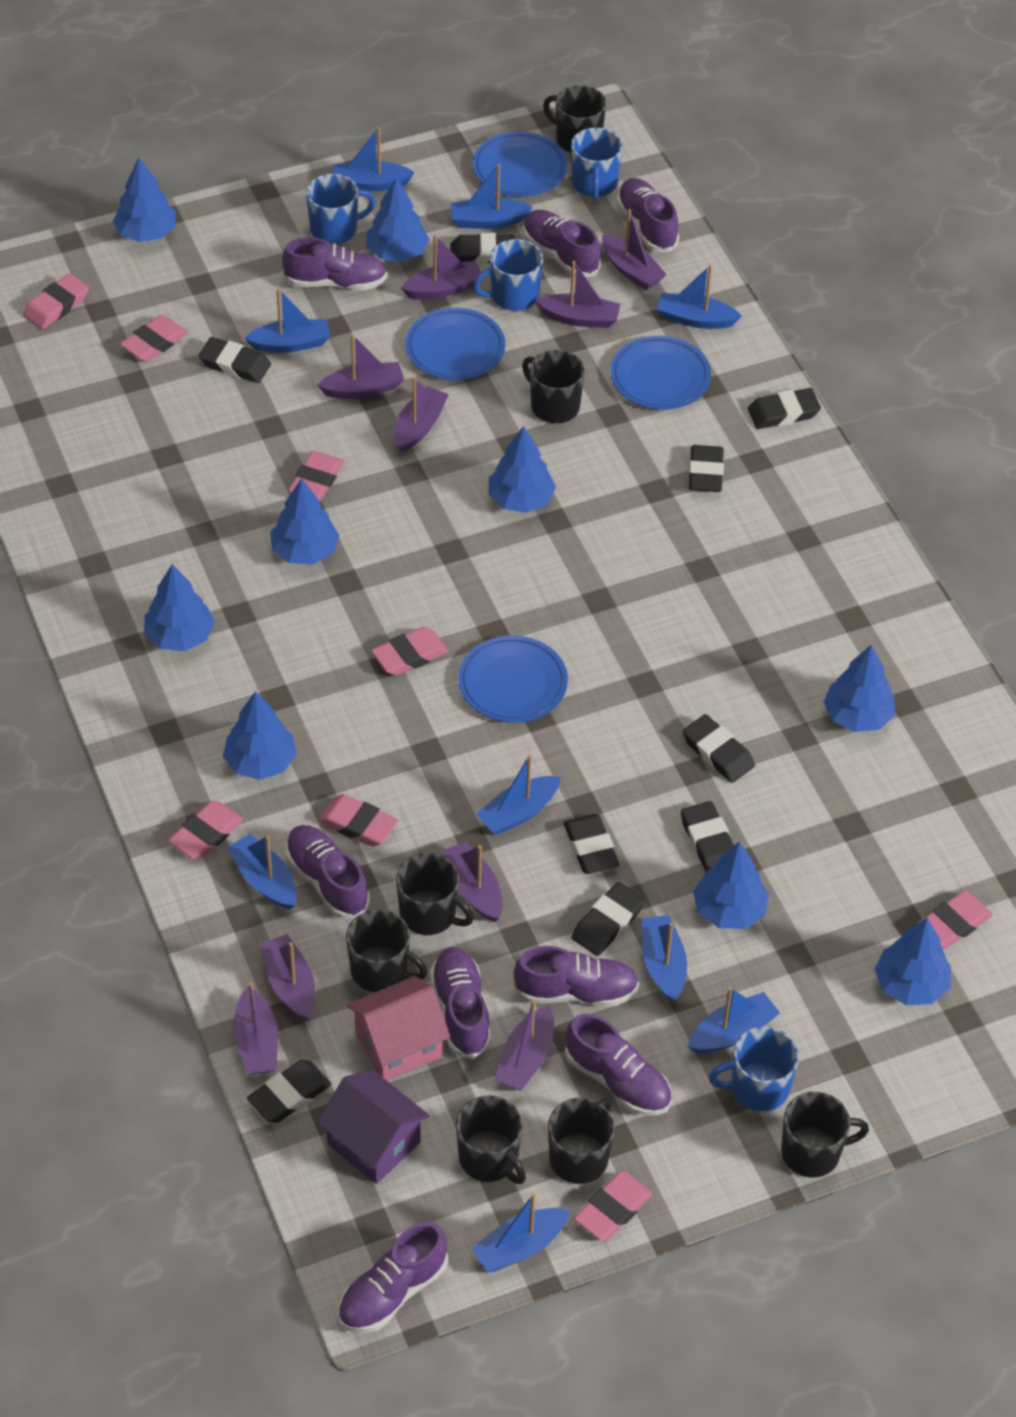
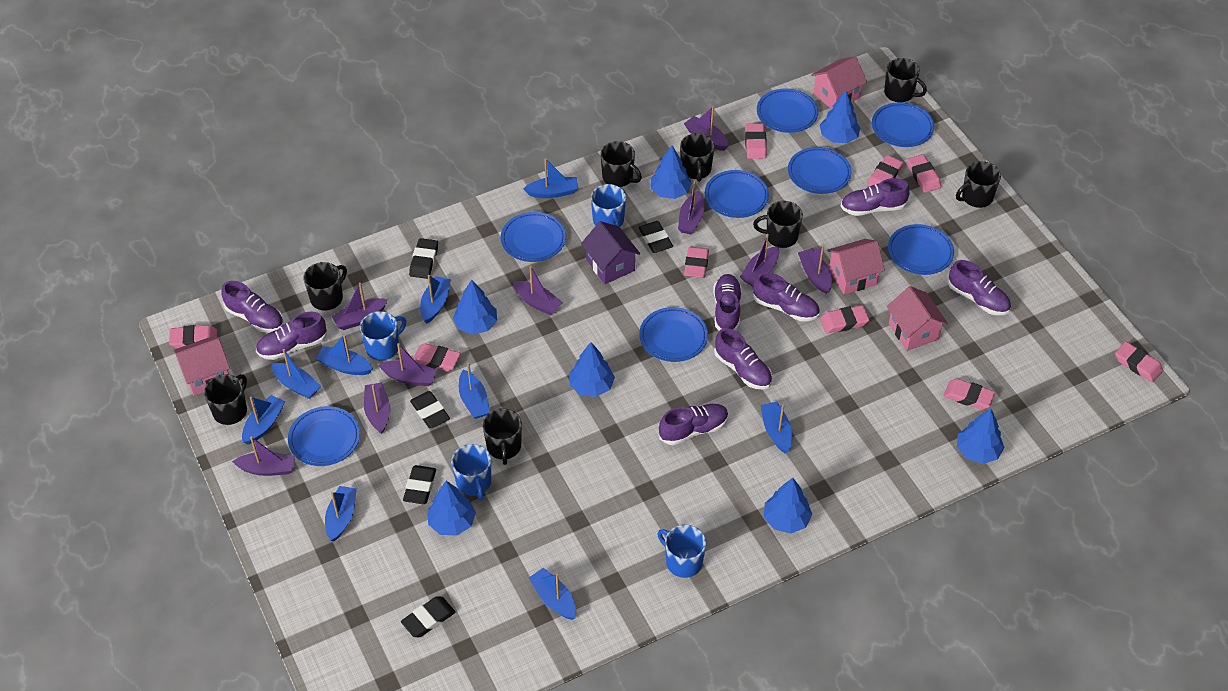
black eraser: [198,337,271,383] [247,1060,332,1123] [450,233,515,264] [564,814,620,874] [572,882,645,956] [681,801,734,873] [683,714,755,783] [689,445,724,492] [748,388,821,429] = 9 -> [401,596,455,637] [403,465,436,504] [409,238,438,279] [410,391,450,428] [638,221,673,253] = 5
black mug: [346,909,428,992] [396,853,474,935] [456,1096,526,1184] [522,350,585,423] [543,85,606,153] [548,1097,615,1184] [781,1092,869,1178] = 7 -> [204,374,247,425] [303,262,347,311] [483,408,522,465] [600,141,642,187] [680,133,715,182] [753,201,803,248] [884,58,927,102] [956,161,1001,208] = 8
blue plate: [406,308,505,380] [459,636,568,723] [473,131,567,197] [611,336,711,410] = 4 -> [288,406,360,466] [501,212,566,262] [639,307,708,362] [705,170,769,218] [757,88,818,133] [788,147,851,194] [872,102,934,147] [888,224,954,275] = 8
blue tree: [113,158,176,242] [144,564,215,651] [223,691,297,780] [270,478,339,565] [366,177,429,262] [488,426,556,513] [693,841,769,929] [824,645,895,732] [875,918,951,1005] = 9 -> [427,481,476,536] [453,279,497,334] [569,342,615,397] [650,145,692,199] [764,478,812,534] [820,91,860,143] [957,408,1005,464] = 7
pink eraser: [23,274,89,329] [120,315,188,362] [168,801,243,860] [288,451,344,501] [318,794,398,847] [371,627,448,676] [574,1172,653,1241] [918,891,993,949] = 8 -> [169,325,217,349] [413,343,461,371] [684,247,709,278] [745,123,767,159] [820,305,869,333] [867,155,903,187] [907,154,941,193] [944,379,995,410] [1115,342,1163,382] = 9
pink house: [347,976,450,1081] = 1 -> [173,335,230,396] [811,56,867,110] [827,239,885,295] [887,286,948,351] = 4

